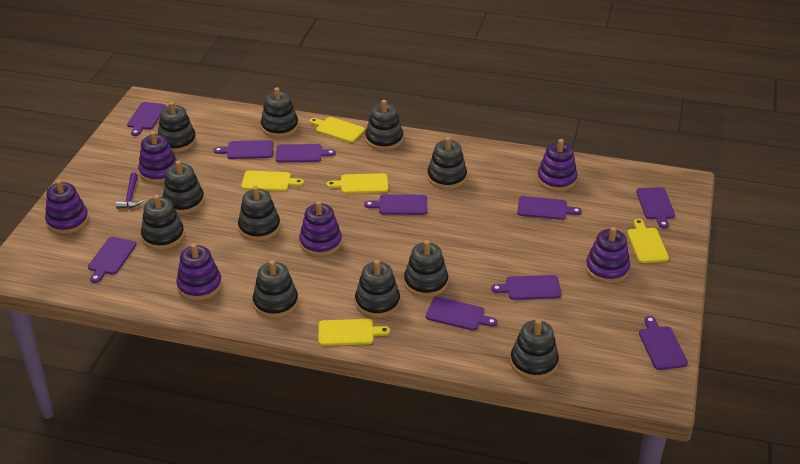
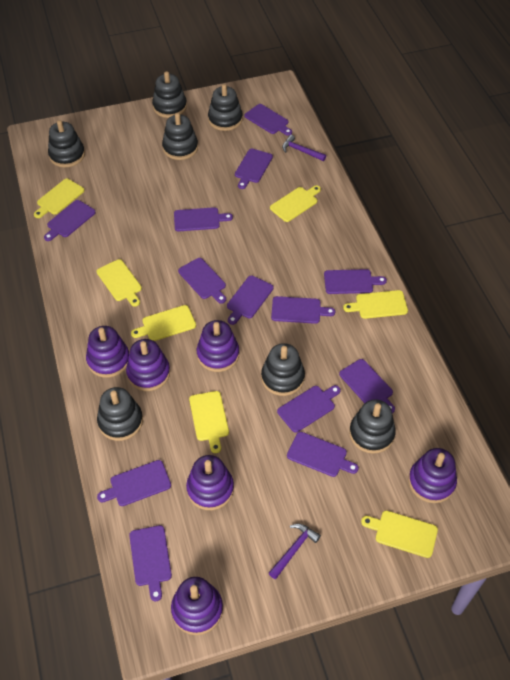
black stacking toy: [141,195,184,250] [158,102,196,152] [163,160,204,214] [238,186,280,241] [253,260,298,318] [261,87,298,137] [355,260,400,318] [365,100,403,150] [404,240,448,297] [427,137,467,189] [510,319,559,380] = 11 -> [48,120,85,167] [97,387,143,441] [152,71,187,118] [162,113,198,160] [208,84,243,131] [261,343,305,396] [349,399,396,454] = 7
purple cutting board: [88,237,137,283] [127,102,166,136] [214,140,273,159] [276,144,336,162] [364,194,427,215] [426,297,497,331] [491,275,562,300] [517,196,582,220] [636,187,675,229] [639,316,688,370] = 10 -> [44,200,96,241] [97,460,171,506] [129,525,172,601] [174,207,233,231] [178,258,226,304] [227,276,274,325] [235,149,273,189] [244,104,292,136] [271,296,335,324] [277,385,341,433] [287,432,359,477] [324,269,387,294] [339,359,395,413] = 13
purple hammer: [116,172,143,209] = 1 -> [269,524,321,579] [282,135,326,161] = 2
yellow cutting board: [241,171,304,191] [309,117,365,143] [318,319,390,346] [326,173,388,194] [627,219,669,263] = 5 -> [34,179,85,218] [96,259,142,306] [131,305,196,341] [189,391,229,453] [270,185,321,222] [343,290,408,319] [361,511,438,558] = 7

